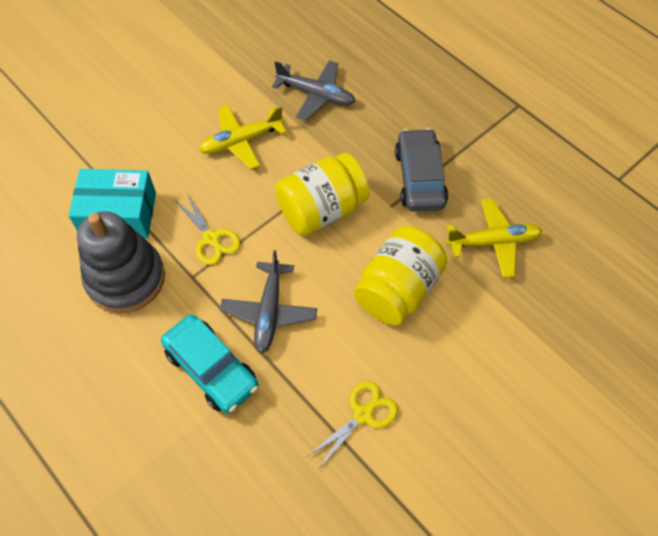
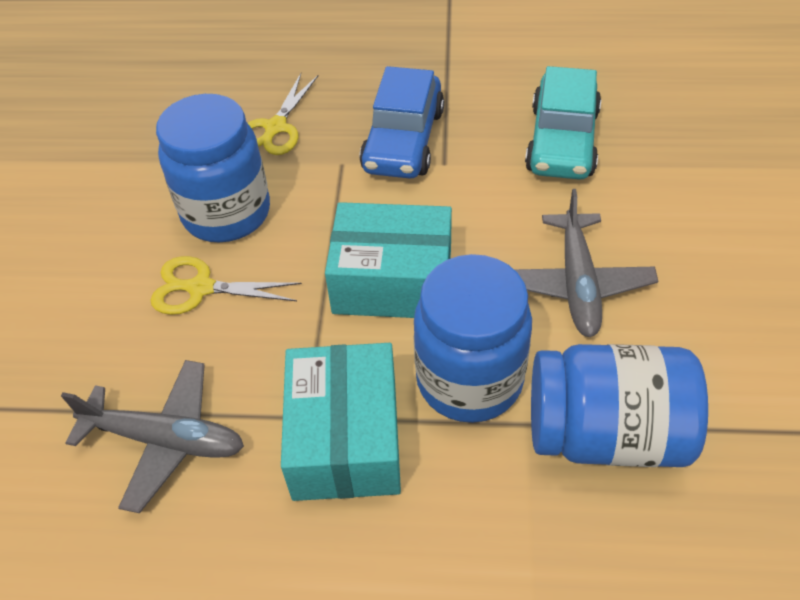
blue car: none = 0 -> [360,66,444,179] = 1
blue jar: none = 0 -> [156,94,270,243] [414,254,532,423] [531,344,708,467] = 3
grey car: [395,128,448,212] = 1 -> none = 0
grey stacking toy: [77,211,165,313] = 1 -> none = 0
turquoise box: [68,169,156,238] = 1 -> [281,343,401,501] [325,202,452,318] = 2
yellow jar: [275,153,370,236] [354,226,447,325] = 2 -> none = 0
yellow plane: [199,105,287,170] [446,198,542,278] = 2 -> none = 0

